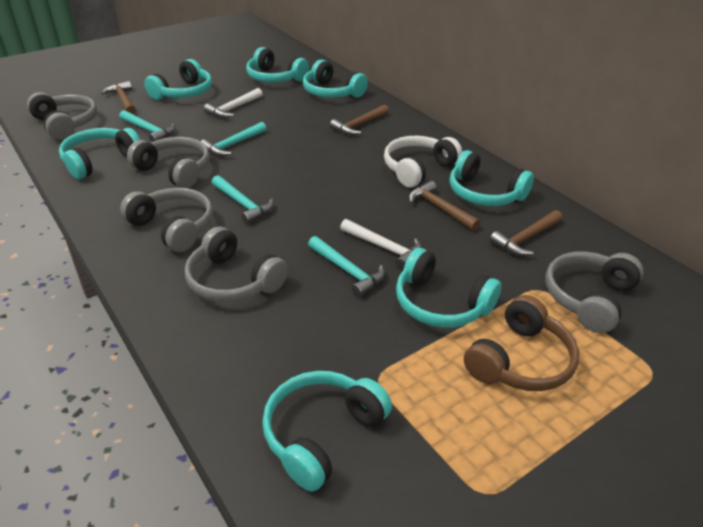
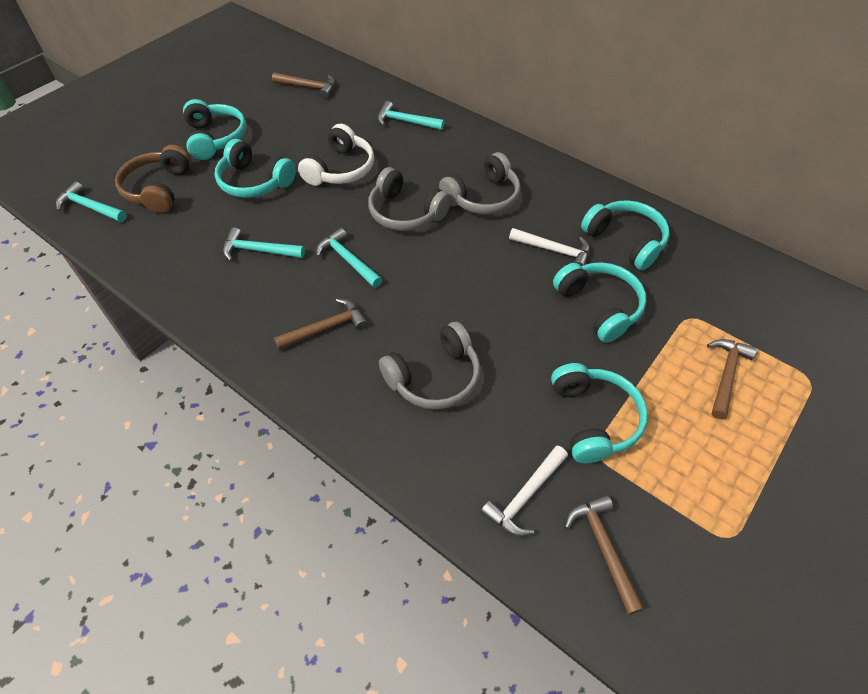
grey headphones: [27,92,97,139] [120,188,213,252] [127,137,210,188] [185,227,288,302] [545,252,643,333] = 5 -> [368,167,451,231] [379,322,480,409] [439,152,520,214] = 3
turquoise headphones: [59,128,140,179] [144,59,212,100] [246,47,309,82] [262,371,392,492] [303,59,368,98] [396,248,502,328] [449,150,534,206] = 7 -> [183,99,246,160] [215,139,296,198] [551,363,648,464] [553,262,646,343] [581,200,669,270] = 5

